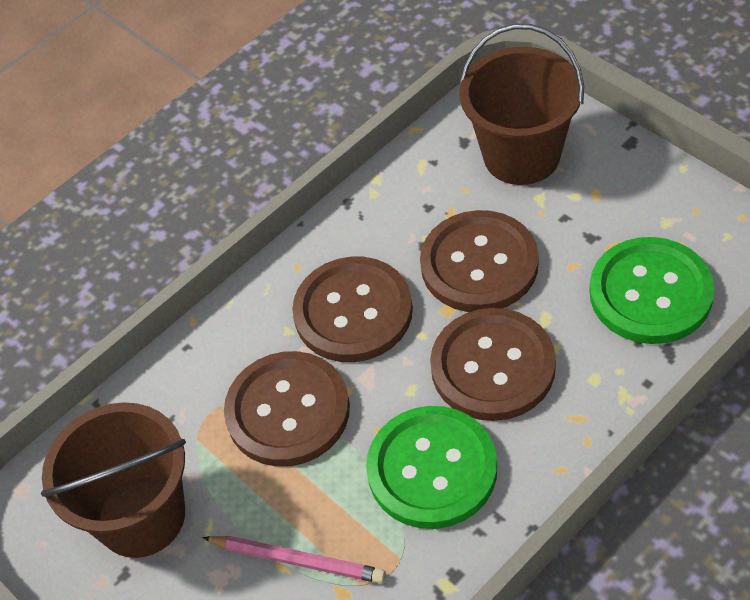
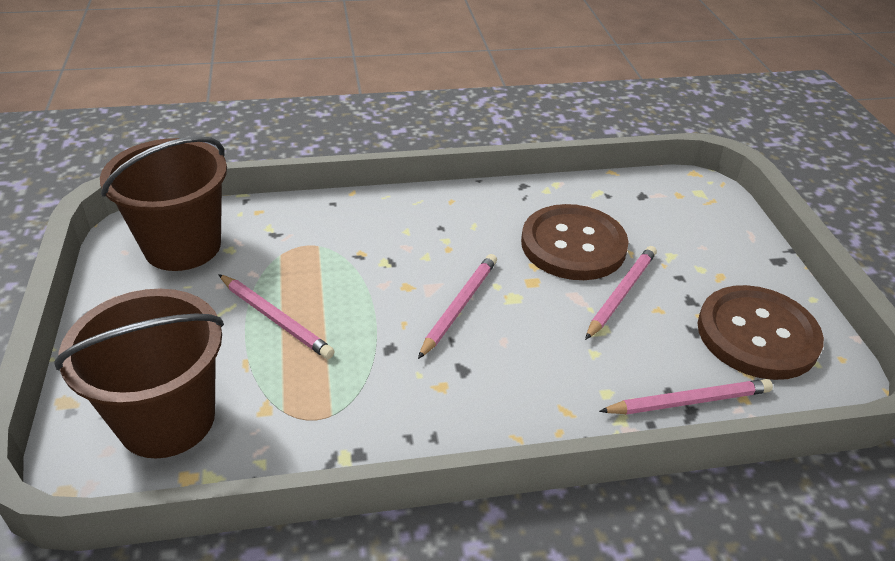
brown button: [224,351,350,467] [292,257,413,362] [420,210,539,312] [430,308,556,421] = 4 -> [521,204,629,280] [698,285,824,380] = 2
green button: [366,406,497,529] [589,237,714,344] = 2 -> none = 0
pink pencil: [202,536,386,584] = 1 -> [218,274,335,359] [418,254,497,359] [585,246,657,340] [599,379,773,415] = 4

